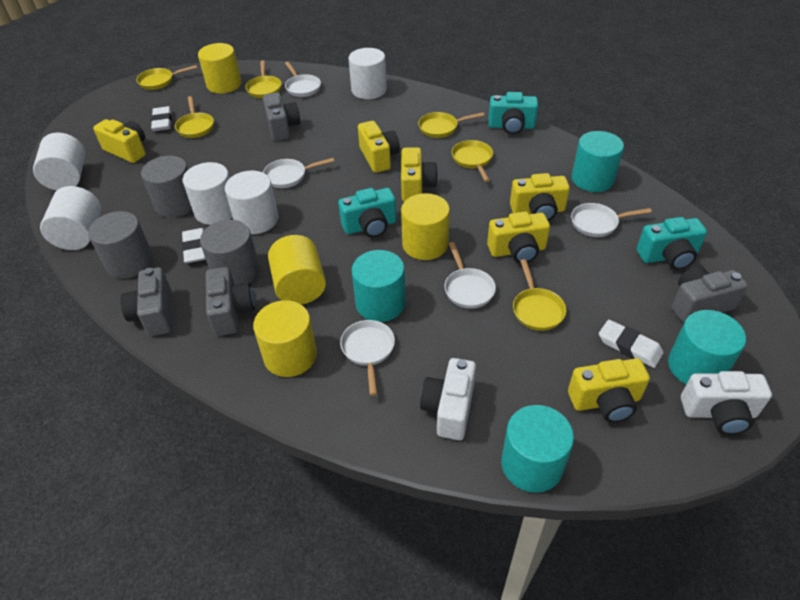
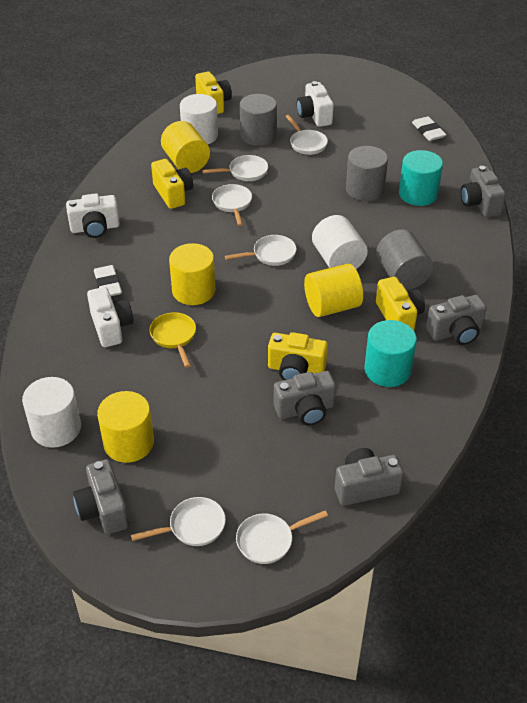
grey camera: [120,267,172,336] [206,267,255,336] [263,92,300,141] [671,266,748,323] = 4 -> [73,459,129,534] [274,371,336,426] [335,448,404,506] [426,295,487,345] [461,166,506,217] = 5
turquoise camera: [338,188,397,238] [489,92,538,135] [637,217,707,270] = 3 -> none = 0
turquoise cylinder: [351,250,406,322] [501,405,574,493] [572,131,624,192] [668,310,746,384] = 4 -> [364,320,417,387] [399,150,443,206] = 2
white camera: [420,358,476,440] [681,371,772,435] = 2 -> [66,193,120,238] [87,287,134,347] [297,81,334,127] = 3
white cylinder: [33,133,85,190] [40,186,101,250] [183,162,232,225] [225,171,279,234] [349,48,387,99] = 5 -> [22,377,81,448] [180,94,218,144] [312,215,368,269] = 3
white eraser: [151,106,172,131] [182,228,206,263] [599,319,664,368] = 3 -> [94,265,122,296] [412,116,446,141] = 2
white pan: [263,158,334,188] [285,62,321,97] [340,320,395,396] [444,242,496,309] [571,203,652,237] = 5 -> [131,497,226,546] [202,155,268,181] [212,184,252,226] [225,235,297,266] [236,511,328,564] [285,115,328,155] = 6
yellow camera: [93,119,146,163] [358,121,400,173] [401,147,438,202] [487,211,550,263] [510,173,570,221] [568,358,650,423] = 6 -> [151,159,193,209] [195,71,232,114] [268,332,328,380] [376,277,425,330] = 4
yellow pan: [136,65,197,90] [175,96,214,138] [245,60,282,98] [418,112,485,138] [452,140,493,182] [513,259,566,331] = 6 -> [149,312,196,367] = 1

